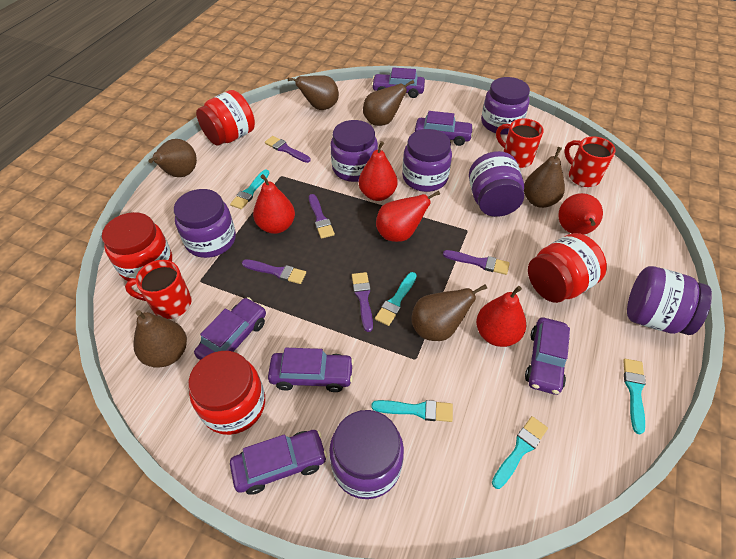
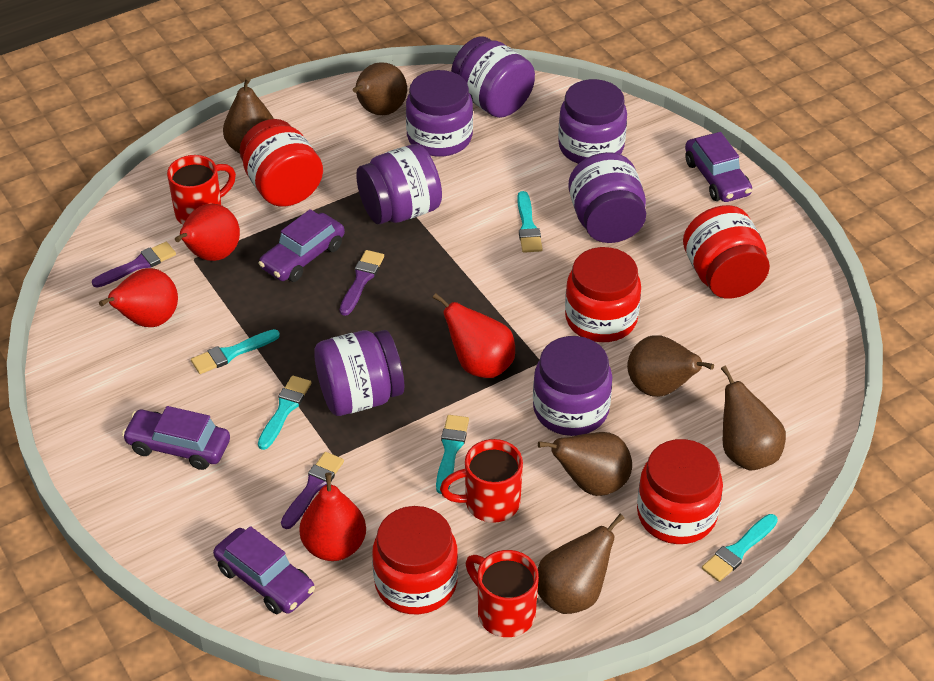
purple brush: [242,259,306,284] [265,136,311,163] [309,194,335,239] [352,272,373,332] [443,250,510,275] = 5 -> [92,242,176,288] [281,452,344,529] [340,250,384,316] = 3
purple car: [194,297,266,360] [230,430,327,495] [268,348,354,392] [372,67,425,98] [415,111,474,146] [525,318,570,395] = 6 -> [122,406,230,470] [213,526,315,614] [258,209,345,282] [685,132,752,202] = 4
red jar: [102,212,172,281] [188,351,265,435] [196,90,255,146] [528,233,607,303] = 4 -> [240,119,323,207] [372,506,458,614] [565,247,641,342] [637,439,723,544] [683,205,770,298] = 5
red pear: [253,174,295,234] [359,141,398,201] [376,191,440,242] [476,286,526,347] [558,193,603,235] = 5 -> [99,268,178,327] [175,204,240,261] [299,472,366,561] [433,293,515,378] = 4

